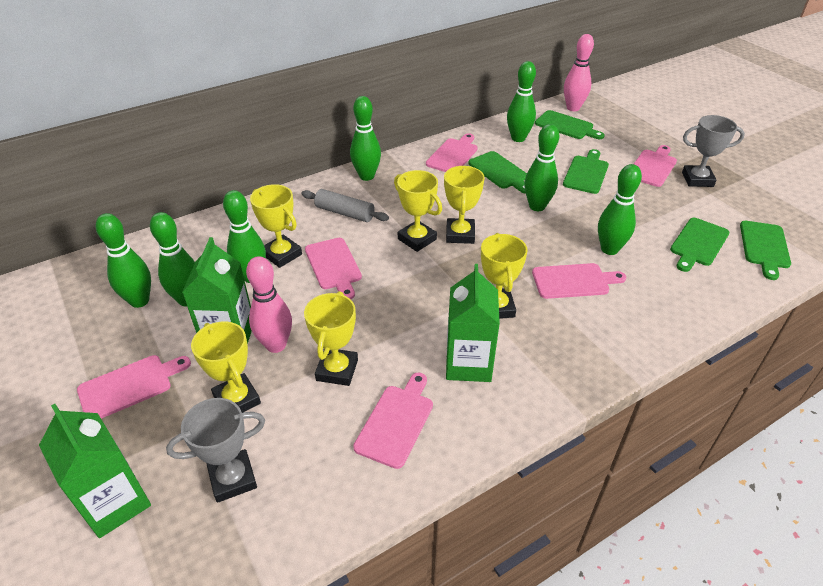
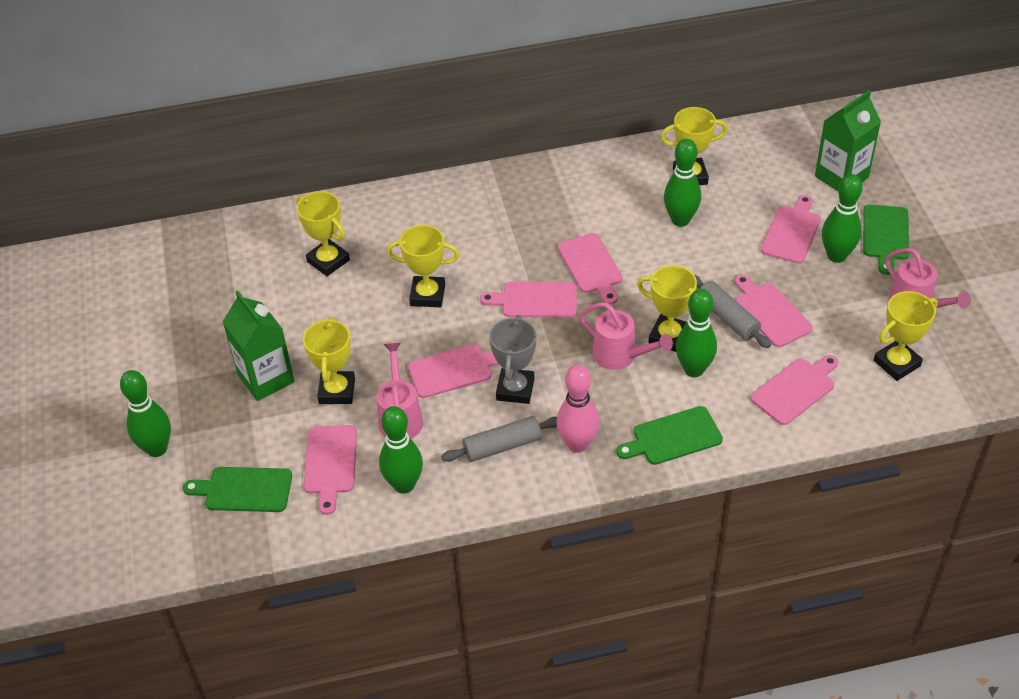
green bowling pin: [96,213,151,308] [150,212,195,307] [223,190,266,283] [350,96,381,181] [507,61,536,142] [524,124,559,211] [598,164,642,255] = 7 -> [120,370,171,457] [379,406,423,494] [664,139,701,227] [676,289,717,377] [822,174,863,263] = 5
green carton: [39,404,151,538] [182,237,252,345] [446,264,500,382] = 3 -> [222,291,295,401] [815,90,881,191] = 2
green cutting board: [468,151,527,193] [535,110,605,139] [563,149,609,194] [670,218,729,272] [740,221,791,280] = 5 -> [183,467,292,512] [616,406,723,465] [863,204,909,275] = 3
grey rolling pin: [301,189,389,222] = 1 -> [441,416,557,462] [695,275,771,348] = 2
grey trophy: [166,398,265,503] [682,115,745,187] = 2 -> [489,315,537,404] = 1
pink bowling pin: [246,256,292,353] [564,34,594,111] = 2 -> [556,365,599,453] = 1
pink cutting board: [77,355,191,419] [305,238,362,299] [353,372,433,469] [426,133,478,172] [532,263,626,299] [634,145,677,187] = 6 -> [304,425,357,515] [408,344,498,398] [480,281,577,318] [558,233,623,305] [735,275,813,347] [750,355,839,425] [761,195,821,264] = 7
pink watering can: none = 0 -> [376,342,423,439] [579,302,673,370] [885,248,971,309] = 3

